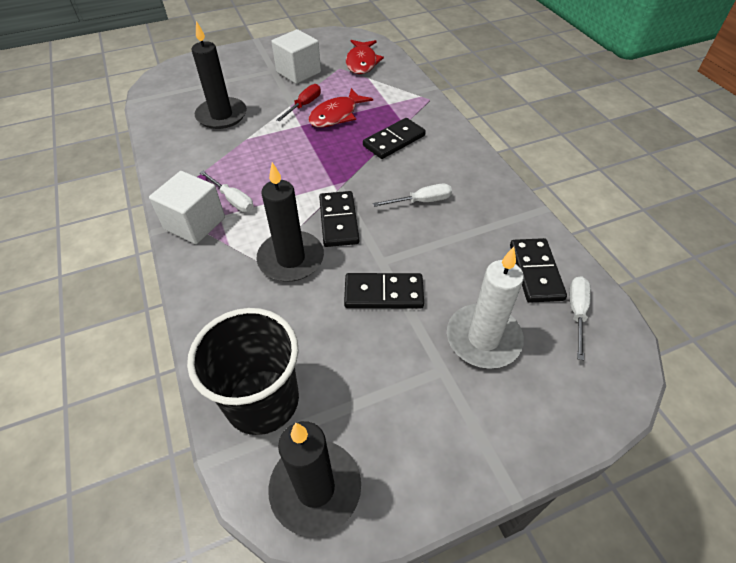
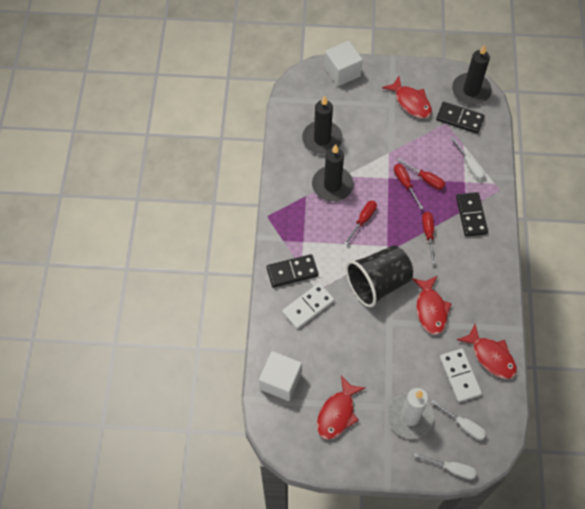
black domino: [319,191,359,247] [344,273,424,309] [363,118,426,159] [510,238,567,303] = 4 -> [267,254,319,288] [436,102,485,134] [456,192,488,237] = 3
red fish: [308,88,373,128] [346,40,384,74] = 2 -> [317,375,366,440] [382,76,432,118] [412,276,452,335] [457,324,517,379] = 4
red screwdriver: [276,84,321,122] = 1 -> [344,201,377,245] [394,164,424,210] [397,158,445,190] [422,212,435,264] = 4
white domino: none = 0 -> [282,283,334,329] [440,348,482,402] = 2

